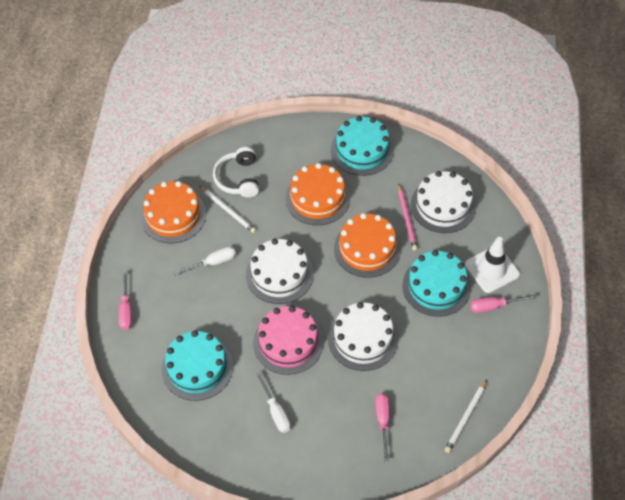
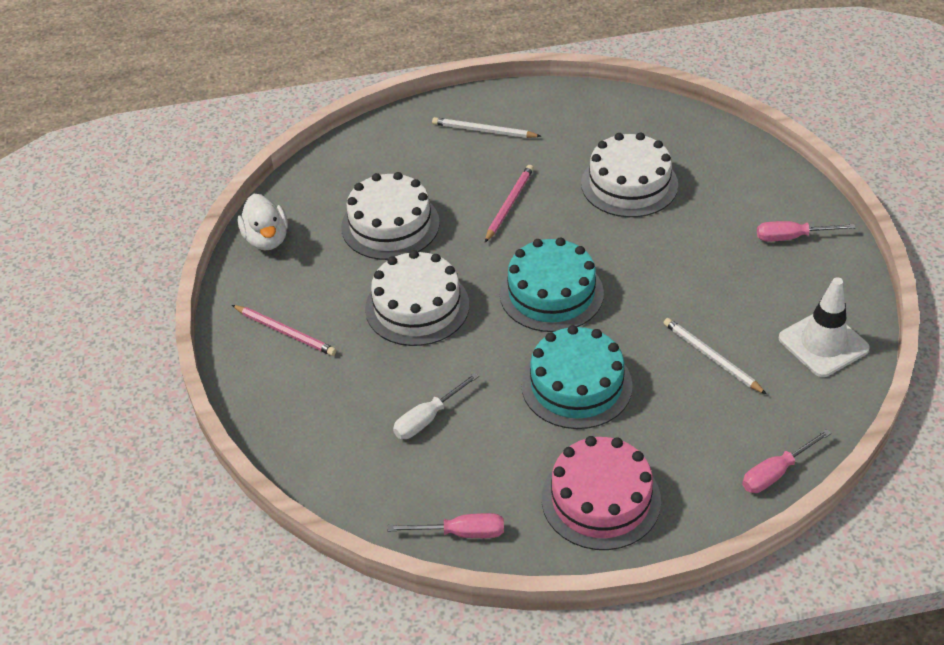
orange cake: [140,181,206,243] [285,163,350,225] [334,213,401,278] = 3 -> none = 0
pink pencil: [398,184,418,251] = 1 -> [232,305,336,356] [485,165,534,242] = 2
turquoise cake: [161,330,233,401] [331,116,394,176] [402,250,471,317] = 3 -> [499,237,604,332] [521,325,633,429] = 2
white duck: none = 0 -> [238,194,288,250] = 1
white headphones: [213,147,259,198] = 1 -> none = 0
white screwdriver: [173,246,236,276] [256,372,291,433] = 2 -> [393,373,479,439] = 1

